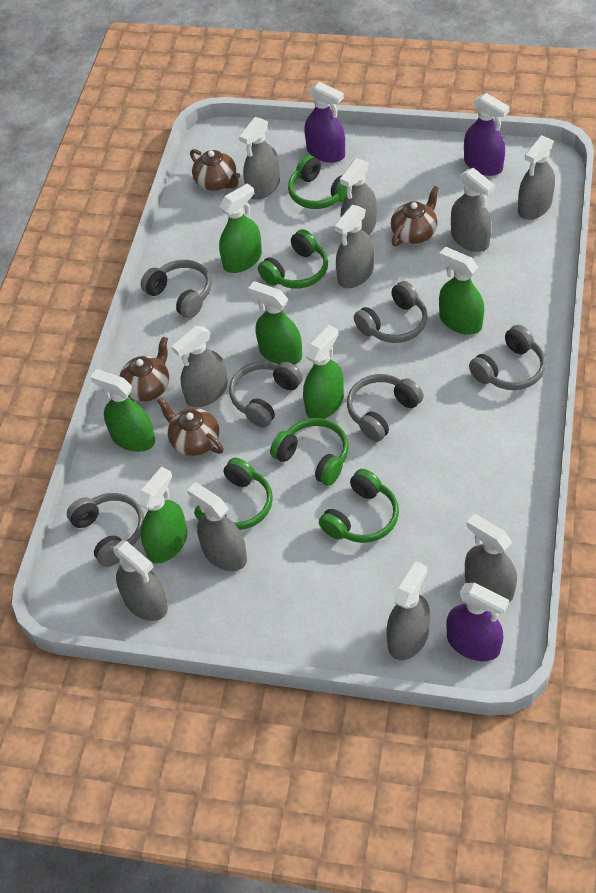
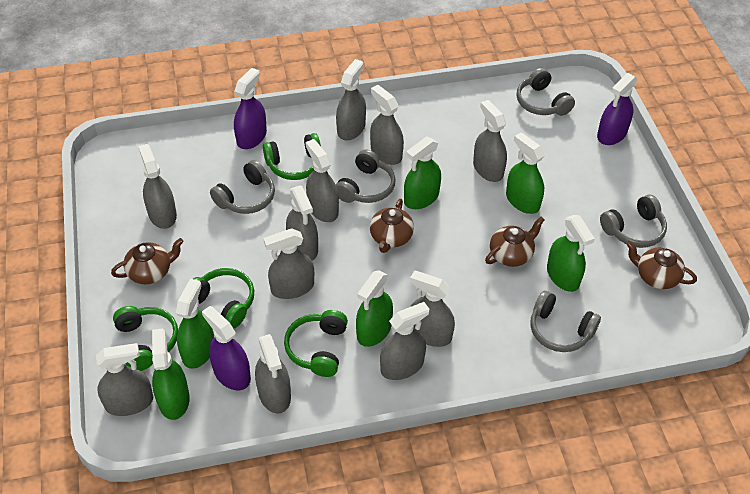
green headphones: [194,458,273,530] [258,229,328,289] [270,418,349,486] [288,155,347,209] [319,469,399,543] = 5 -> [113,306,178,371] [193,268,254,329] [263,133,321,180] [284,310,348,377] = 4
grey headphones: [67,493,144,567] [141,260,212,318] [229,361,303,428] [347,374,424,442] [354,281,428,343] [469,325,546,390] = 6 -> [210,160,275,214] [336,149,396,203] [517,68,575,116] [530,291,601,352] [600,194,667,248] = 5
grey spray bottle: [113,540,168,621] [171,326,227,407] [187,483,247,571] [239,117,280,200] [334,205,374,288] [340,158,376,235] [386,561,430,660] [451,168,495,252] [465,514,517,602] [518,135,555,220] = 10 -> [96,343,153,416] [138,144,177,229] [255,334,291,413] [263,228,314,299] [286,186,318,261] [305,139,339,222] [336,59,366,140] [370,85,404,165] [380,302,429,380] [410,271,455,347] [473,100,507,182] = 11

